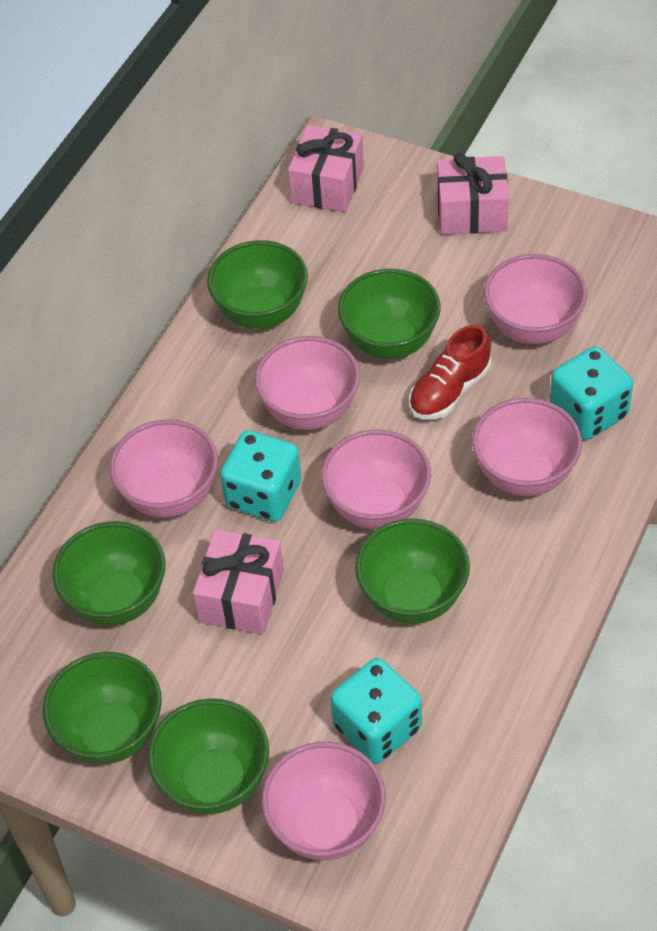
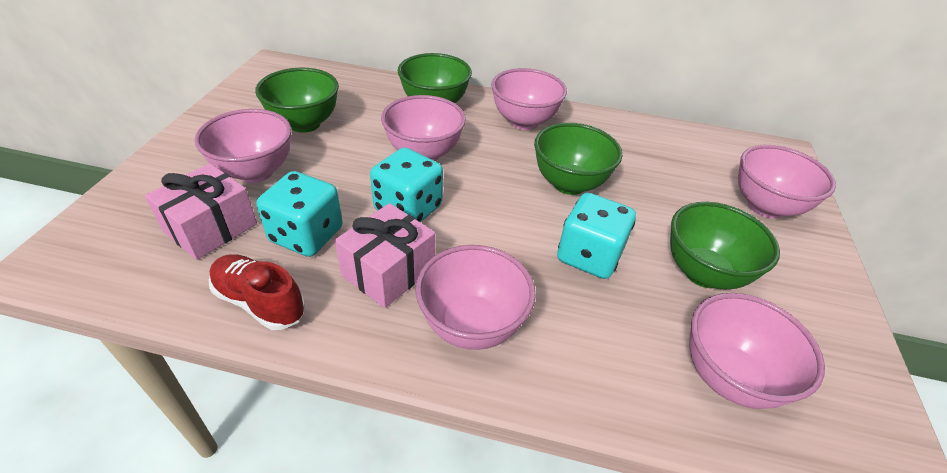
green bowl: [43,652,162,764] [52,521,166,625] [148,698,269,814] [207,240,308,329] [338,269,441,359] [355,518,470,624] = 6 -> [255,68,339,133] [398,53,472,103] [534,123,622,195] [670,202,780,289] = 4
pink gift: [193,529,284,634] [288,125,364,212] [437,152,509,235] = 3 -> [145,163,257,260] [335,203,435,308] = 2

